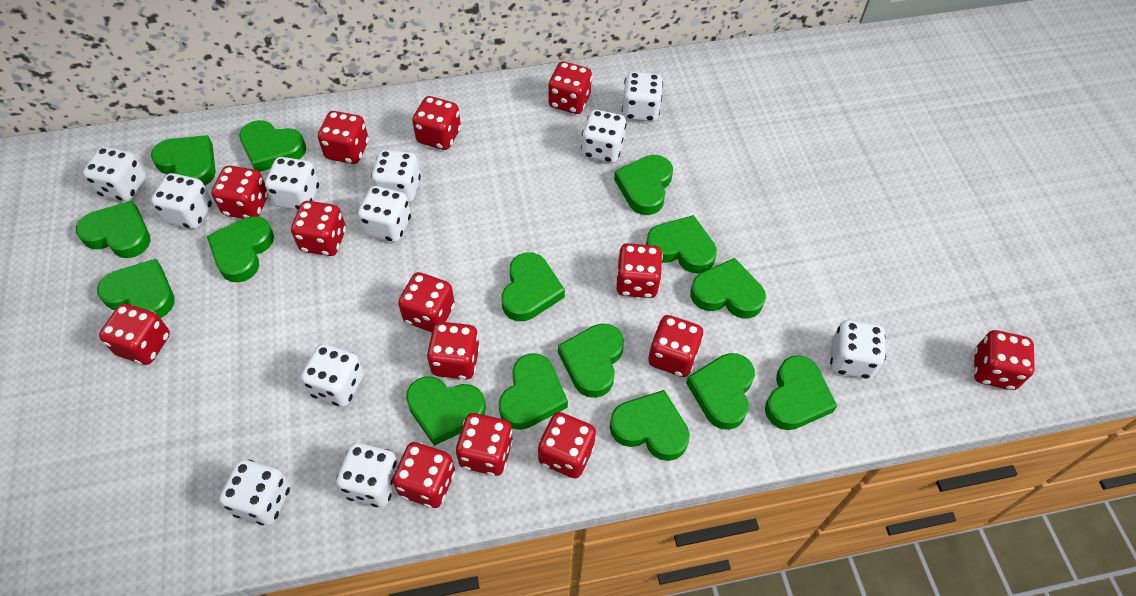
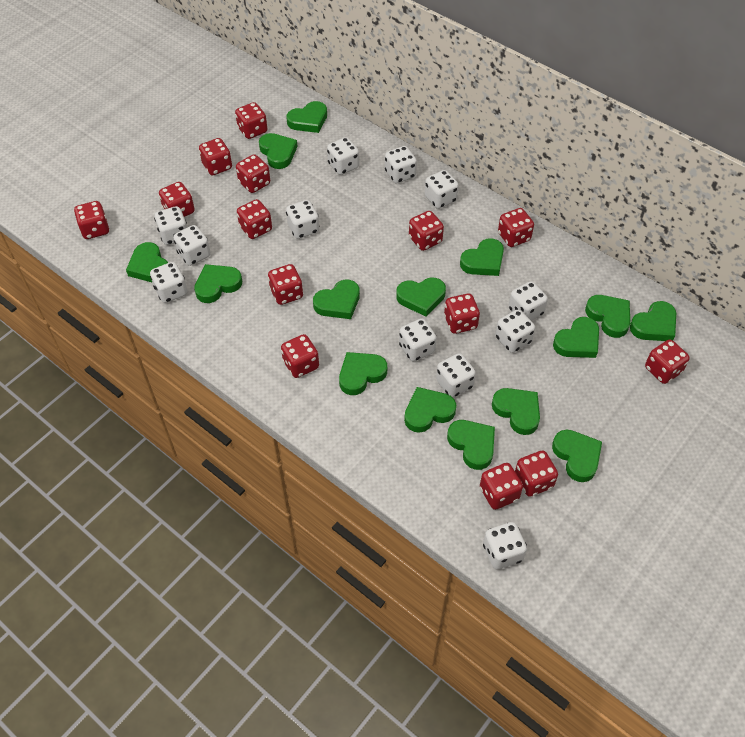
white dice: [83,147,146,202] [151,173,212,229] [219,459,290,525] [265,157,319,210] [301,344,364,407] [336,443,399,507] [358,186,411,242] [371,150,421,202] [581,110,627,163] [622,72,663,122] [830,320,886,379] = 11 -> [150,262,188,303] [154,206,187,245] [173,225,211,266] [286,200,319,239] [327,137,359,175] [385,146,417,183] [399,319,437,361] [425,170,459,209] [436,353,476,397] [483,522,527,569] [495,310,535,353] [508,281,548,321] = 12

